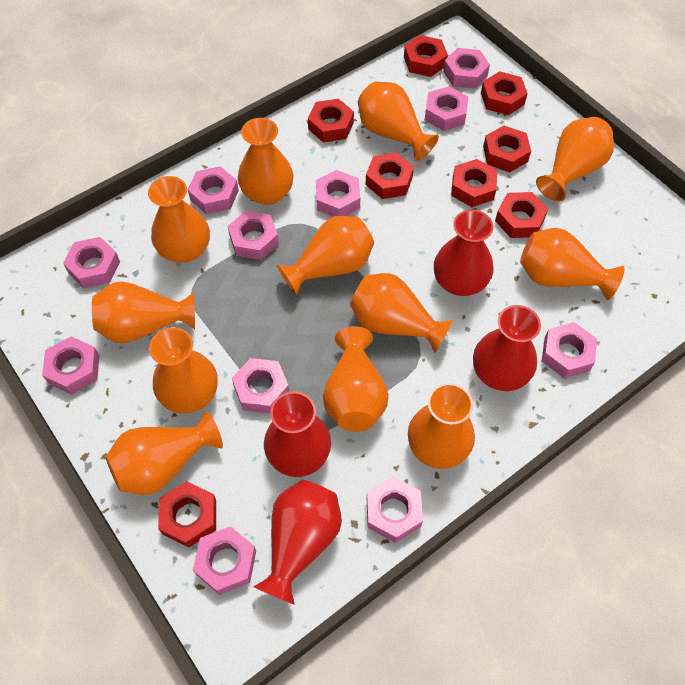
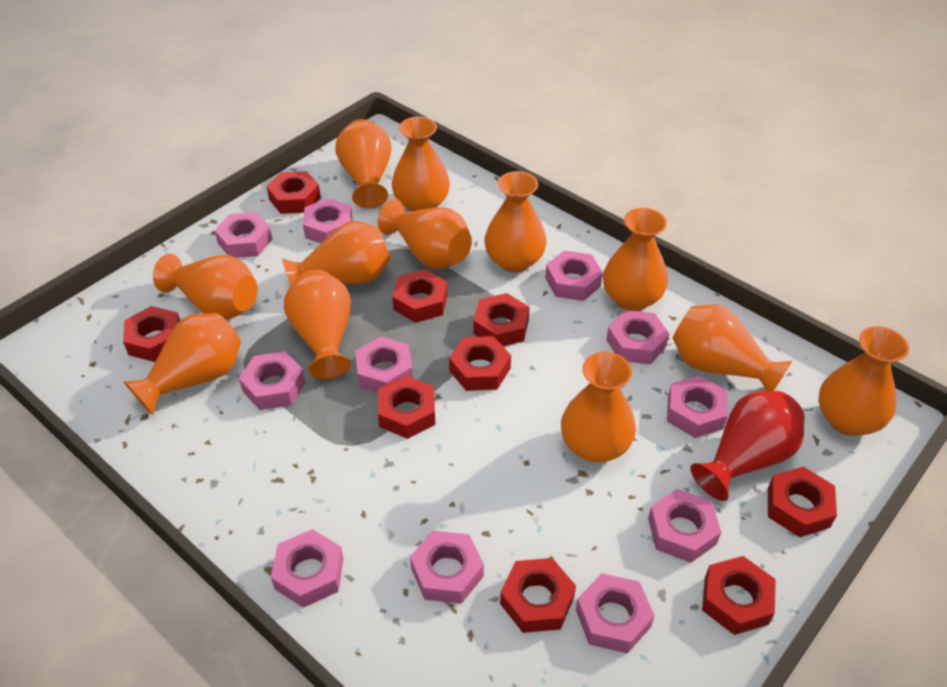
red nut: [158,481,216,547] [308,99,354,142] [366,153,414,199] [404,35,448,77] [451,159,498,207] [481,71,528,115] [483,126,531,172] [495,192,548,238] = 8 -> [123,306,180,362] [267,171,321,214] [378,376,435,439] [392,269,447,323] [449,336,511,391] [473,293,530,346] [500,558,576,633] [702,556,776,635] [768,467,837,537] = 9
red vase: [254,480,342,605] [264,391,331,477] [434,210,494,296] [473,305,541,391] = 4 -> [690,391,805,501] = 1

